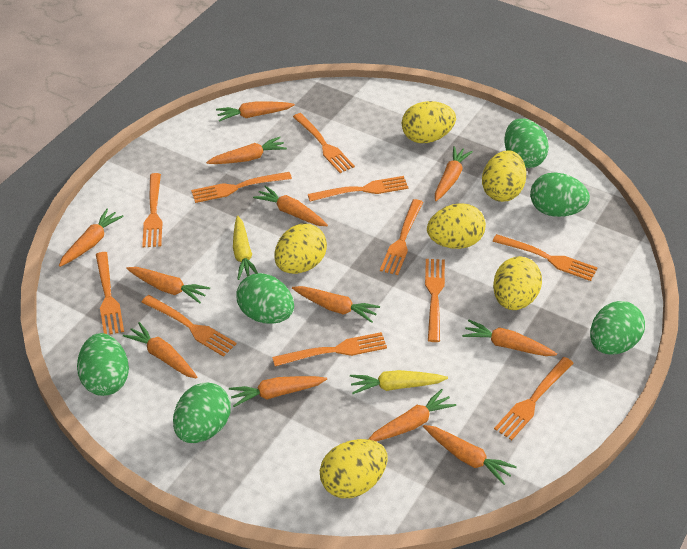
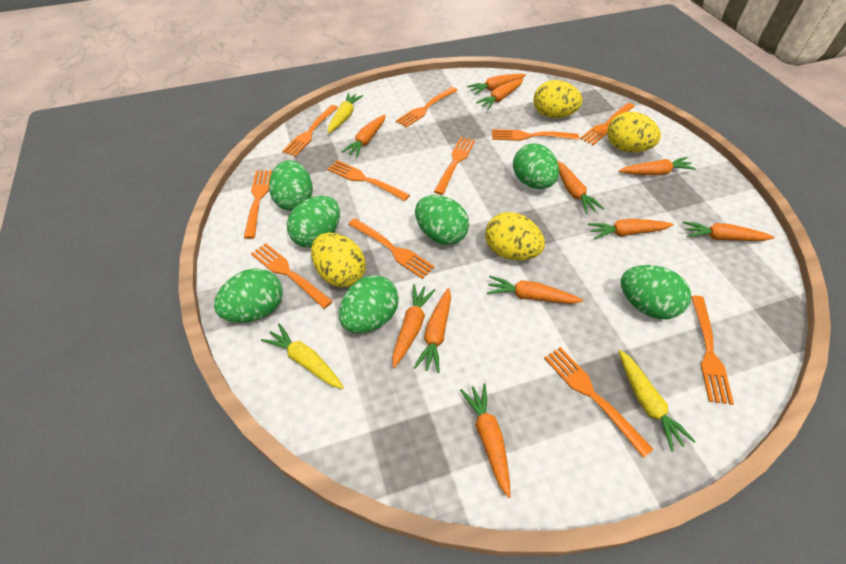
green egg: [77,333,129,396] [173,382,231,443] [236,273,294,324] [504,118,549,168] [530,172,590,217] [590,301,645,354] = 6 -> [214,268,283,323] [269,160,313,211] [287,196,340,248] [339,275,399,333] [415,195,469,245] [513,143,559,189] [621,265,691,319] = 7
orange carrot: [59,209,124,267] [123,322,197,379] [126,267,210,303] [206,137,287,164] [216,102,295,122] [229,376,327,407] [253,186,328,226] [292,286,380,323] [369,389,456,441] [423,425,517,485] [435,146,473,201] [462,320,557,356] = 12 -> [342,115,386,157] [392,284,435,368] [414,288,451,373] [460,383,511,498] [467,74,526,95] [476,79,523,110] [487,276,583,304] [557,161,604,214] [588,219,674,239] [619,157,696,175] [683,221,775,241] = 11
yellow carrot: [233,216,258,280] [350,370,448,394] = 2 -> [261,323,344,389] [328,93,363,133] [619,350,696,452] = 3
yellow egg: [274,224,327,274] [320,439,387,498] [402,101,456,143] [427,203,486,249] [482,150,526,202] [493,256,542,310] = 6 -> [311,233,366,287] [485,212,545,260] [533,80,582,118] [607,112,661,152] = 4

